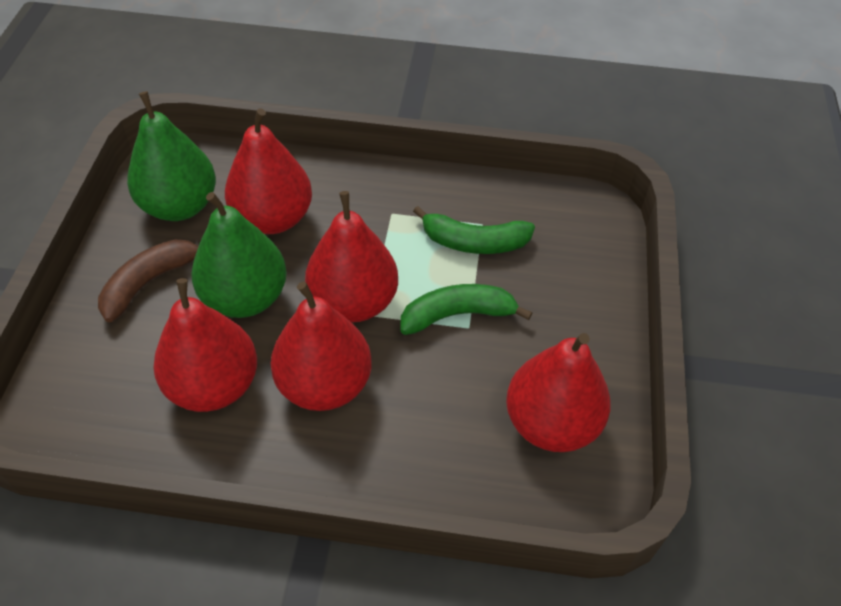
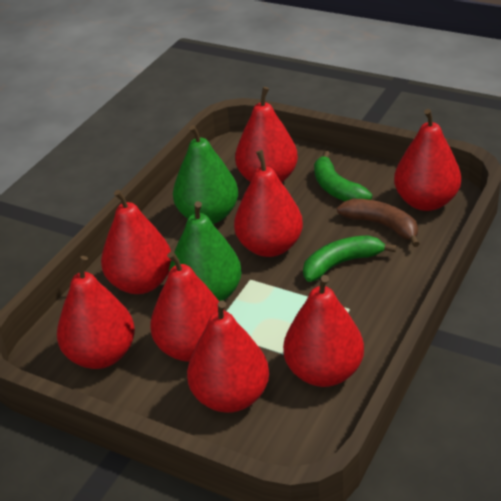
red pear: [153,278,257,412] [225,108,312,234] [271,282,372,411] [305,191,398,323] [506,333,611,452] = 5 -> [57,256,135,369] [101,190,171,294] [150,251,225,362] [187,300,269,413] [234,150,303,257] [235,87,298,183] [283,275,364,387] [394,109,461,211] = 8

